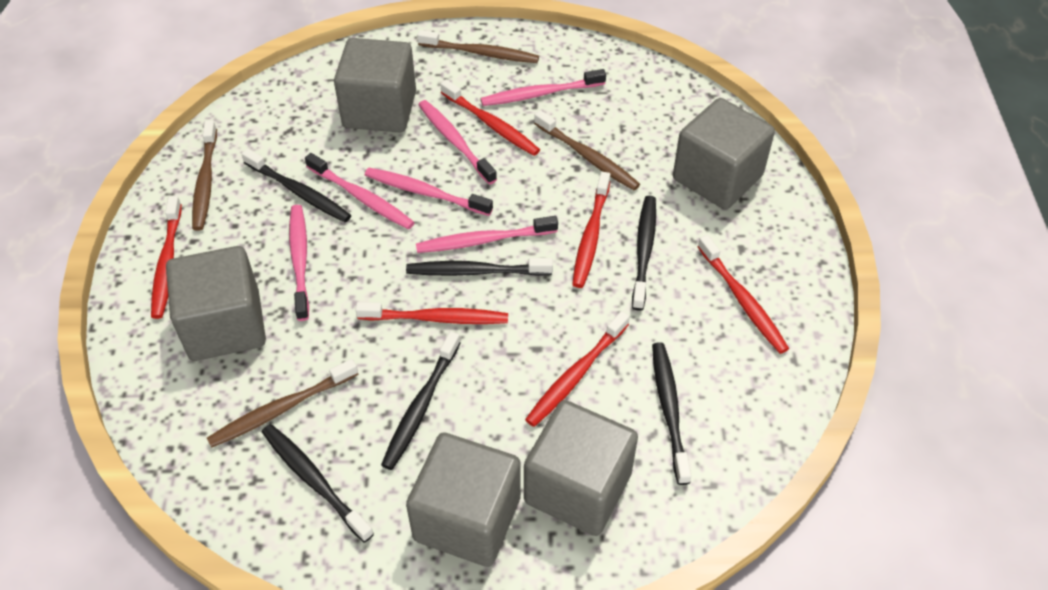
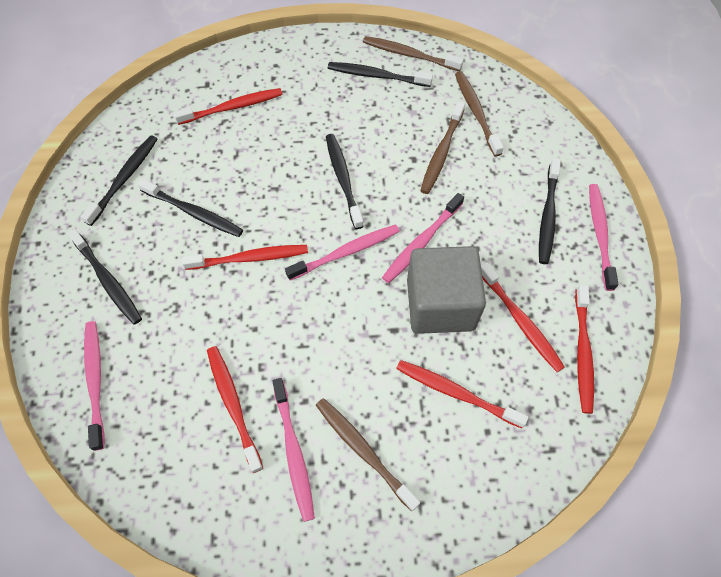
grey cube: [166,246,266,361] [334,38,416,133] [406,433,521,567] [524,400,638,536] [673,98,775,210] = 5 -> [407,246,486,334] = 1
pink toothbrush: [289,205,309,321] [305,153,415,229] [365,168,493,216] [416,216,558,253] [418,100,497,184] [481,69,606,106] = 6 -> [84,321,105,451] [272,378,315,522] [285,224,400,280] [382,193,464,283] [589,184,618,291] = 5

